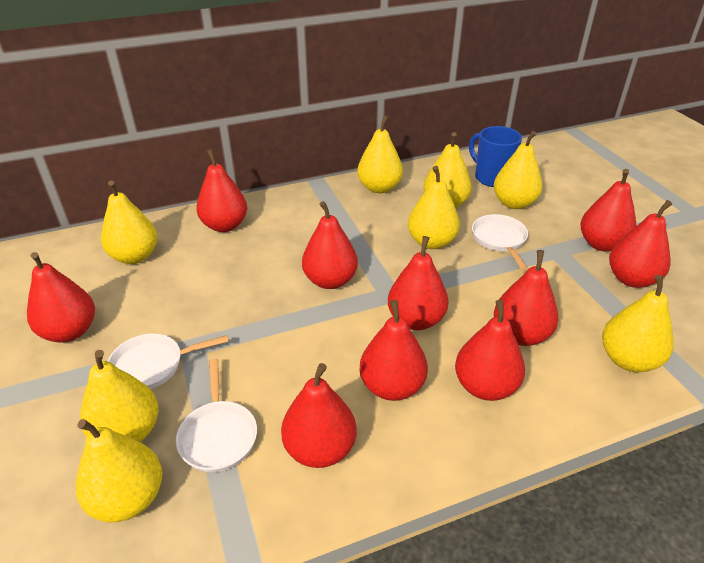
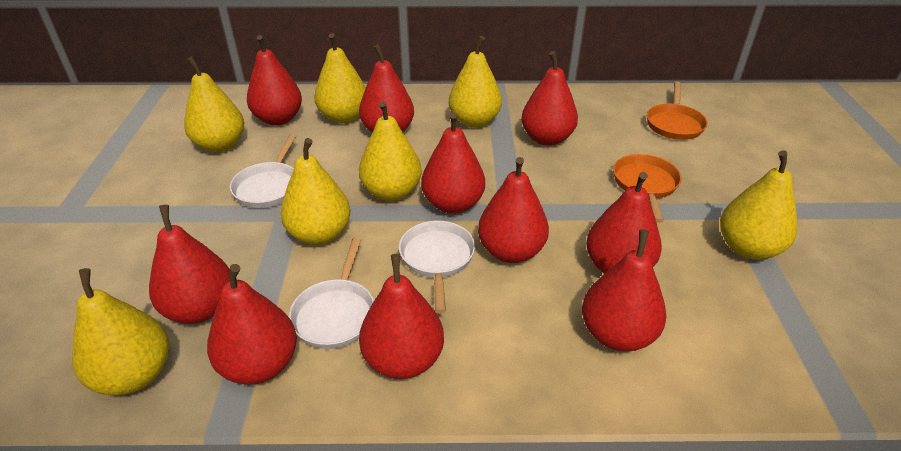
blue mug: [469,126,522,187] = 1 -> none = 0
orange pan: none = 0 -> [613,154,682,223] [647,82,708,140] = 2
yellow pear: [76,419,162,523] [80,350,159,442] [101,181,157,264] [357,115,403,193] [408,166,460,249] [424,132,472,208] [494,131,543,209] [602,275,674,372] = 8 -> [72,268,169,395] [184,56,244,152] [281,138,350,245] [314,33,366,123] [359,101,422,201] [449,36,502,128] [720,151,798,260] = 7

